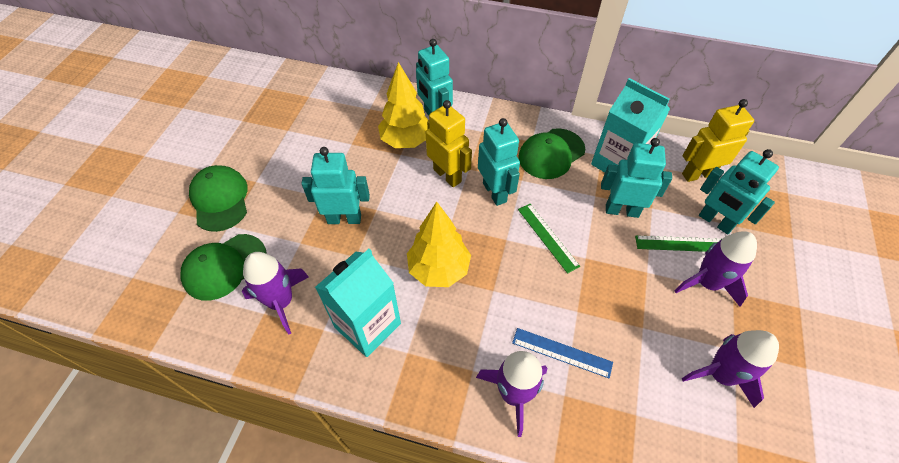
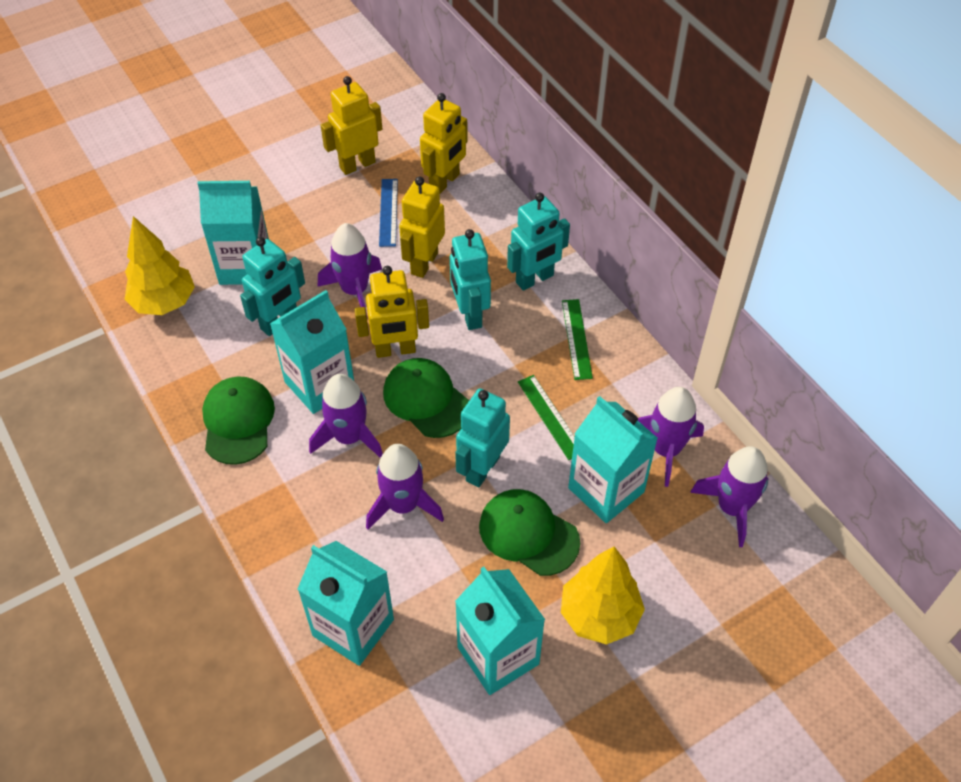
purple rocket: [242,252,309,335] [476,351,547,437] [675,231,757,307] [682,330,779,408] = 4 -> [309,374,383,458] [318,223,382,315] [366,444,444,530] [638,387,704,487] [690,446,768,547] = 5
turquoise carton: [315,249,401,357] [591,78,670,173] = 2 -> [197,181,269,285] [270,290,354,414] [297,541,394,666] [455,567,545,695] [568,396,658,523] = 5
turquoise robot: [302,147,370,224] [416,39,453,116] [478,118,520,206] [601,138,672,218] [699,149,779,234] = 5 -> [240,237,305,336] [450,229,491,330] [455,388,510,487] [507,193,570,291] = 4
yellow robot: [426,100,472,187] [682,99,754,182] = 2 -> [321,76,382,175] [355,266,429,358] [399,177,445,278] [420,93,468,193] = 4

